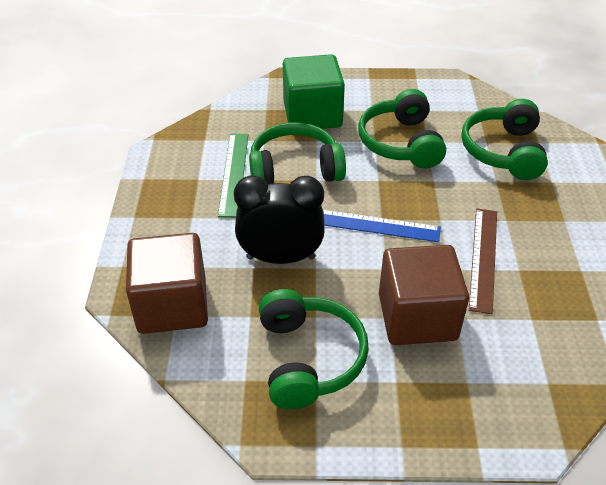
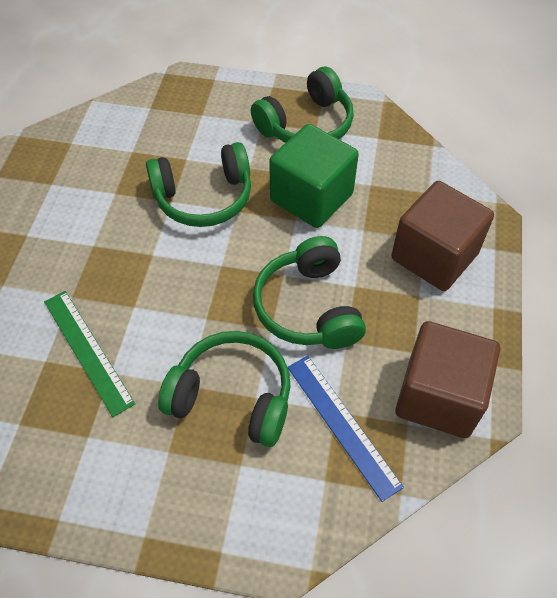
black clock: [234,176,325,264] = 1 -> none = 0
brown ruler: [469,208,497,314] = 1 -> none = 0

